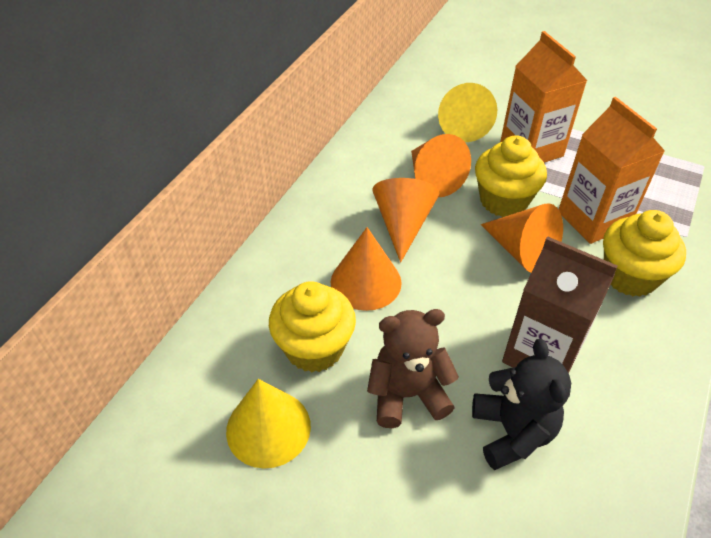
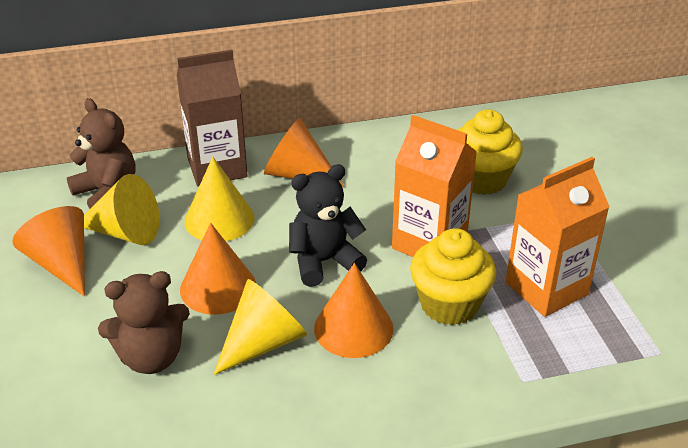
brown teddy bear: [367,309,459,428] = 1 -> [67,98,135,209] [98,271,190,374] = 2
yellow cone: [226,379,311,469] [438,83,497,142] = 2 -> [84,174,160,245] [185,157,255,241] [213,279,307,375] = 3
yellow cupcake: [269,281,356,372] [475,135,547,217] [603,210,686,297] = 3 -> [410,228,496,325] [458,109,523,195] = 2

